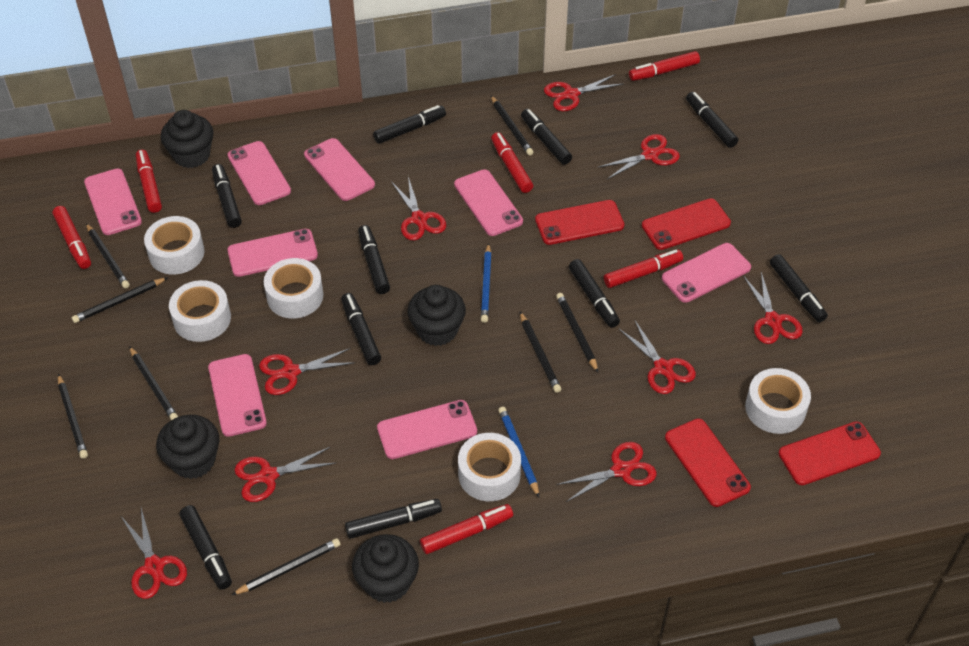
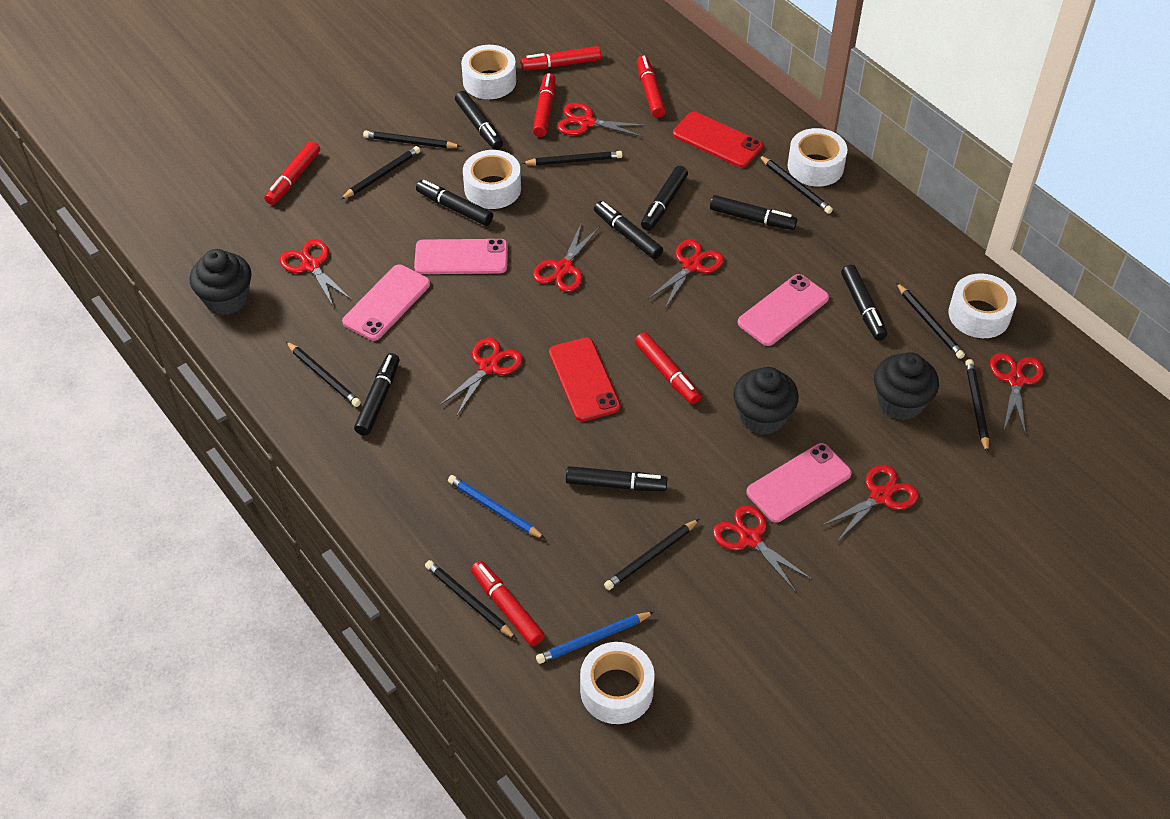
black cupcake: [156,415,220,479] [161,110,214,168] [352,534,419,603] [407,285,466,346] = 4 -> [190,249,251,315] [733,367,799,435] [874,352,939,420] = 3
black marker: [180,505,232,590] [212,164,242,228] [341,293,381,365] [345,499,442,539] [358,225,390,294] [373,105,446,144] [521,109,572,165] [569,259,620,328] [686,92,738,148] [770,254,828,322] = 10 -> [354,353,400,436] [416,180,493,226] [455,91,503,150] [566,466,668,491] [594,201,663,259] [641,166,688,231] [710,195,797,230] [841,265,887,341] = 8
black pencil: [58,374,88,459] [72,277,168,323] [86,223,130,288] [129,346,178,420] [232,538,340,595] [491,96,533,156] [520,312,561,393] [556,293,598,372] = 8 -> [286,342,361,407] [340,146,420,200] [363,130,461,148] [425,560,516,639] [522,151,622,166] [604,519,699,590] [759,155,833,214] [896,282,965,359] [965,359,989,453] = 9
pink phone: [84,168,142,235] [208,354,267,437] [227,141,291,205] [227,229,318,277] [304,138,375,201] [377,400,477,459] [454,170,523,236] [662,243,751,303] = 8 -> [342,265,430,341] [414,239,508,274] [738,274,829,346] [746,443,852,523] = 4
red phone: [535,200,624,245] [642,198,731,250] [665,418,751,507] [779,421,881,485] = 4 -> [549,337,621,421] [673,112,763,168] = 2
red scissors: [120,508,187,599] [234,447,335,502] [259,348,355,395] [391,177,446,240] [544,74,623,111] [556,442,657,502] [599,134,680,179] [618,319,696,394] [743,272,803,344] = 9 -> [280,239,352,308] [439,338,523,415] [533,222,600,292] [557,103,647,137] [648,239,724,309] [713,505,813,592] [821,465,919,542] [990,353,1044,436] = 8

